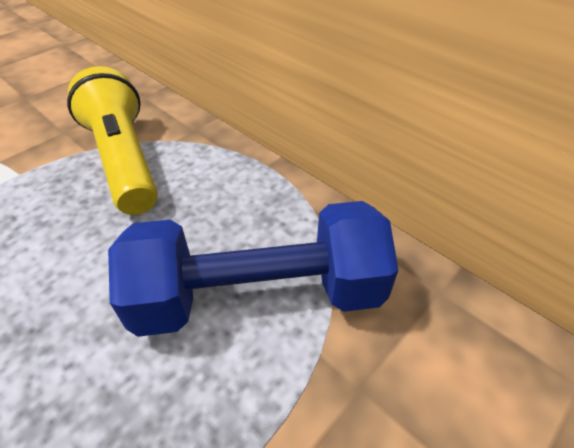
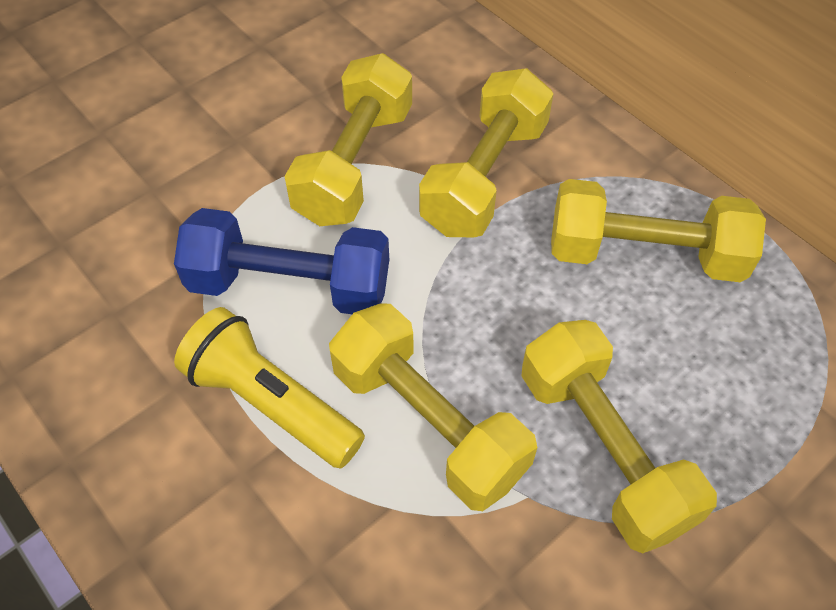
yellow dumbbell: none = 0 -> [284,53,412,226] [329,303,537,511] [419,68,553,237] [522,320,717,554] [551,179,766,282] = 5

